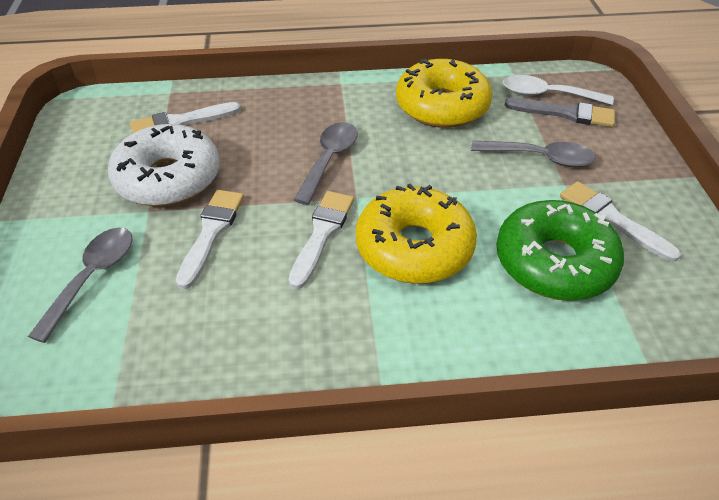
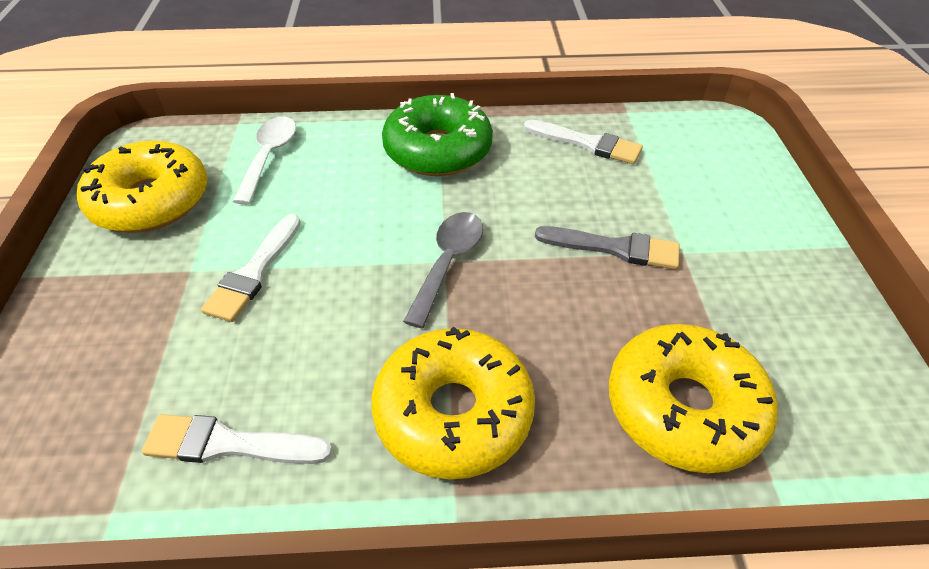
grey spoon: [28,228,132,343] [294,122,357,205] [471,141,596,167] = 3 -> [403,212,483,328] = 1
white brush: [130,102,241,133] [176,190,244,289] [288,191,354,289] [560,181,681,262] = 4 -> [142,414,332,464] [201,214,301,322] [524,119,643,164] = 3
white donut: [108,124,220,206] = 1 -> none = 0
yellow donut: [356,183,477,284] [396,59,492,128] = 2 -> [77,140,208,233] [371,327,535,480] [609,324,778,473] = 3

